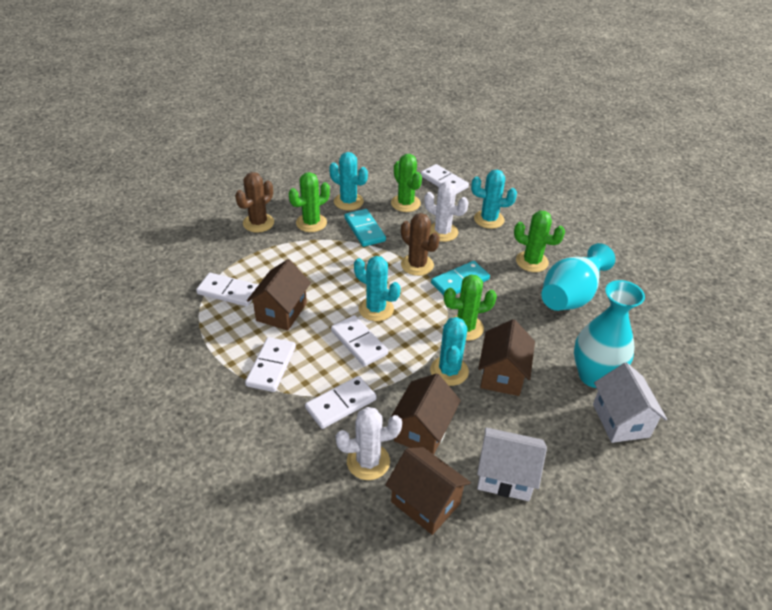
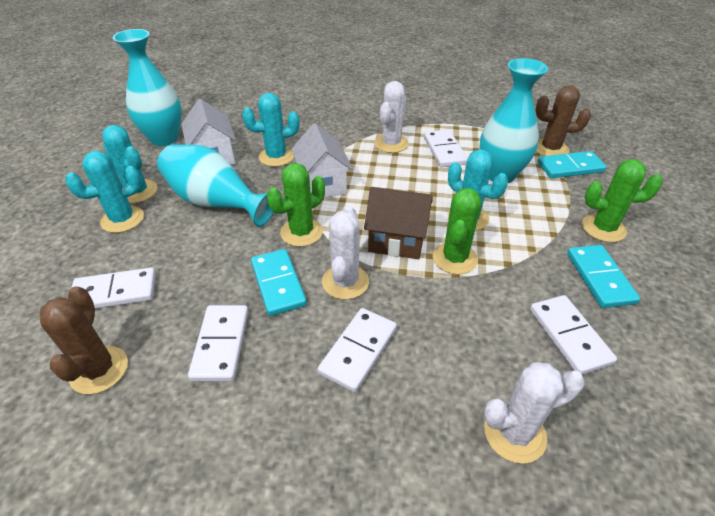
brown house: [247,259,311,331] [385,447,471,535] [391,373,461,454] [478,319,535,396] = 4 -> [364,187,433,259] = 1
green cactus: [289,172,330,232] [391,154,422,212] [444,274,497,341] [514,211,565,272] = 4 -> [267,163,325,247] [433,188,481,274] [582,159,663,242] = 3
turquoise domino: [345,209,386,247] [431,261,490,296] = 2 -> [251,249,307,316] [538,151,607,178] [567,245,640,308] = 3
turquoise vase: [541,243,615,311] [574,280,645,388] = 2 -> [113,29,182,146] [157,144,274,227] [480,58,548,183] = 3
white cactus: [336,407,402,480] [424,181,468,242] = 2 -> [322,206,369,300] [374,81,409,153] [484,362,585,464] = 3

